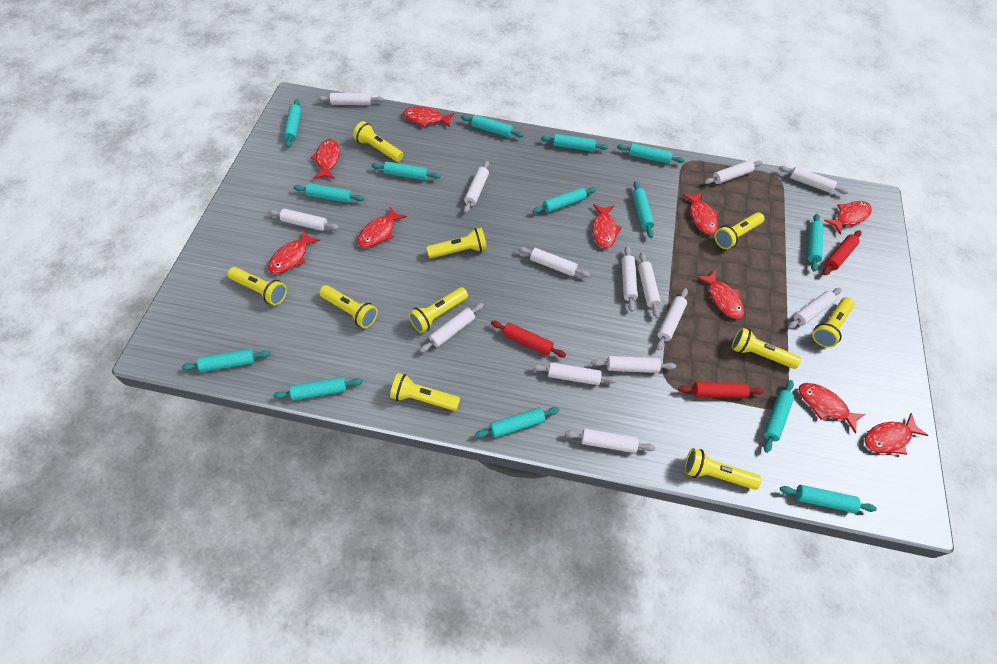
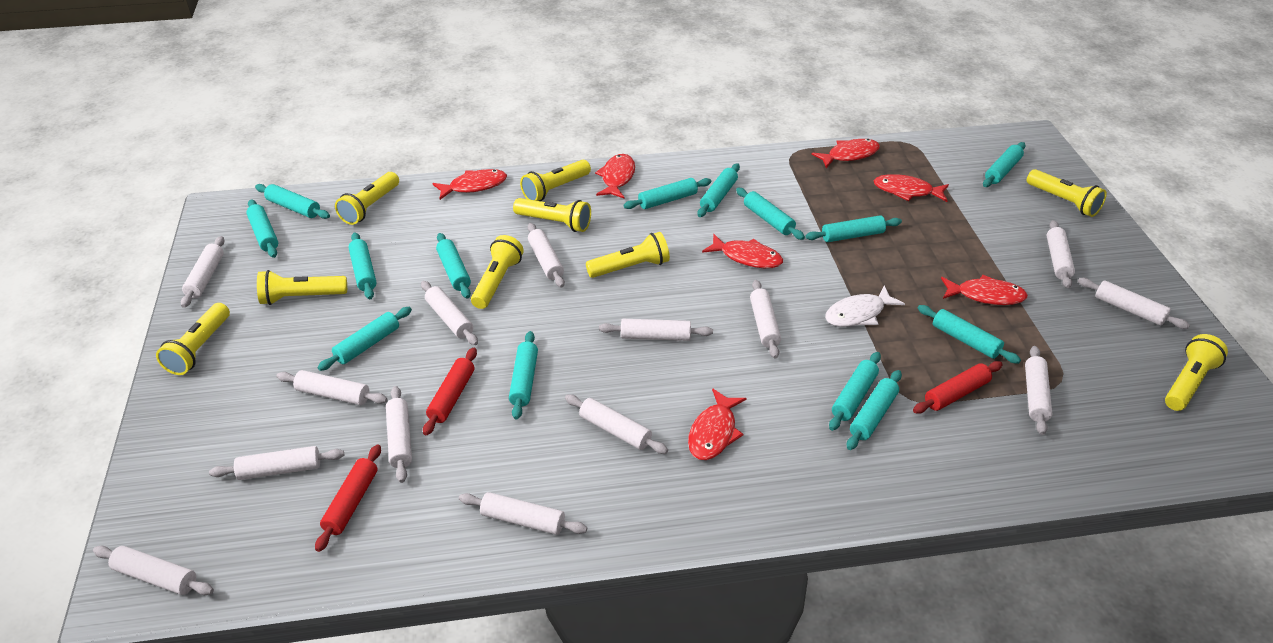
red fish: [268,230,320,274] [311,139,340,179] [358,206,407,247] [403,106,454,127] [592,204,622,248] [682,192,718,235] [696,270,744,319] [799,383,865,434] [824,201,872,235] [864,413,929,455] = 10 -> [432,169,507,200] [595,154,635,198] [688,389,747,460] [702,234,783,268] [811,139,880,168] [874,174,949,202] [941,275,1028,305] = 7
white fish: none = 0 -> [825,285,905,327] = 1
yellow flashlight: [227,267,287,305] [319,285,378,328] [353,121,403,162] [390,373,460,411] [409,287,468,333] [426,228,487,258] [685,448,761,490] [715,212,764,249] [731,327,801,369] [812,297,855,348] = 10 -> [156,303,230,375] [257,270,347,305] [335,172,399,225] [471,235,524,309] [513,198,591,232] [520,160,591,201] [586,232,670,278] [1027,169,1107,217] [1165,334,1228,411] = 9

